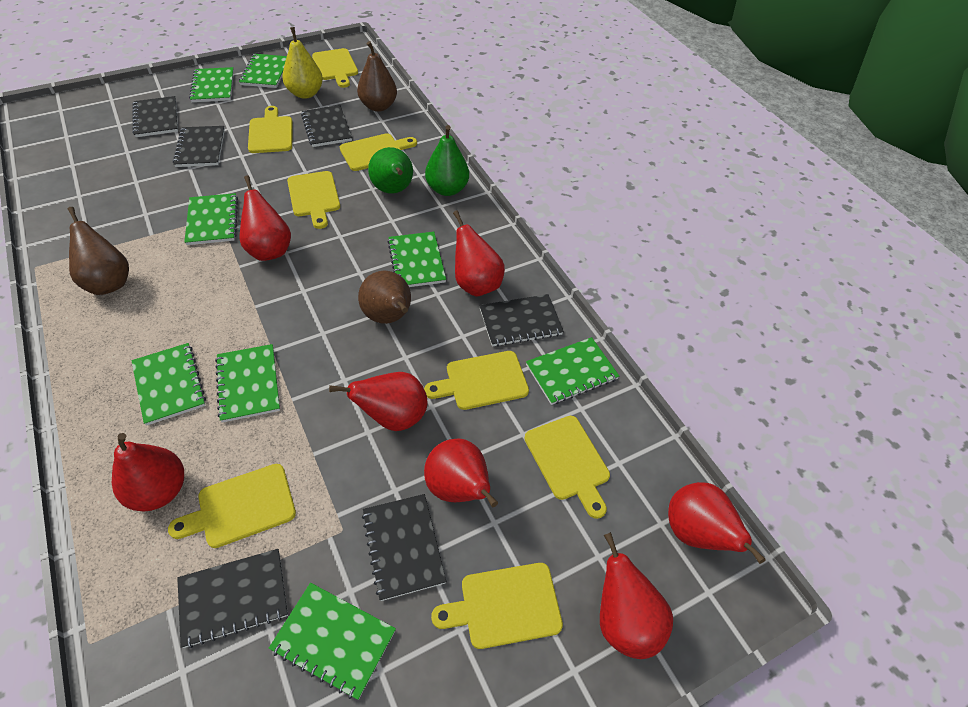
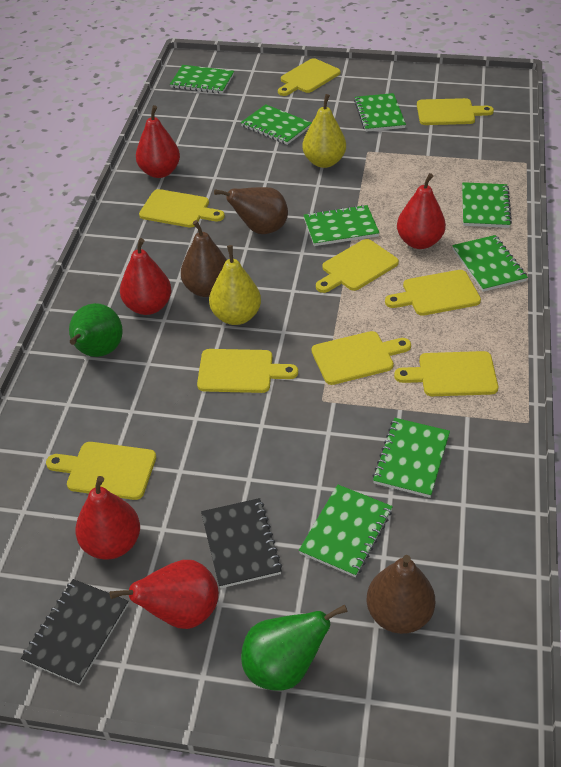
black notebook: [133,96,178,137] [173,126,225,167] [177,549,288,648] [301,105,352,147] [362,494,446,601] [479,294,564,347] = 6 -> [21,579,129,685] [201,498,282,588] = 2
red pear: [112,433,184,511] [240,175,291,261] [329,372,428,431] [424,438,498,507] [453,211,505,296] [600,532,673,659] [668,482,766,564] = 7 -> [75,476,140,560] [110,560,219,629] [120,238,171,315] [136,105,180,178] [397,173,446,249] = 5
yellow cutting board: [168,464,296,548] [248,106,292,153] [287,171,340,229] [312,48,358,88] [340,133,417,171] [424,351,529,410] [431,563,563,649] [524,416,610,519] = 8 -> [46,442,156,500] [139,189,225,228] [197,349,298,393] [278,58,340,96] [312,331,411,385] [316,239,399,293] [385,270,481,316] [394,351,498,396] [417,98,494,125] = 9
yellow pear: [283,27,323,99] = 1 -> [209,245,261,325] [302,94,346,168] = 2

